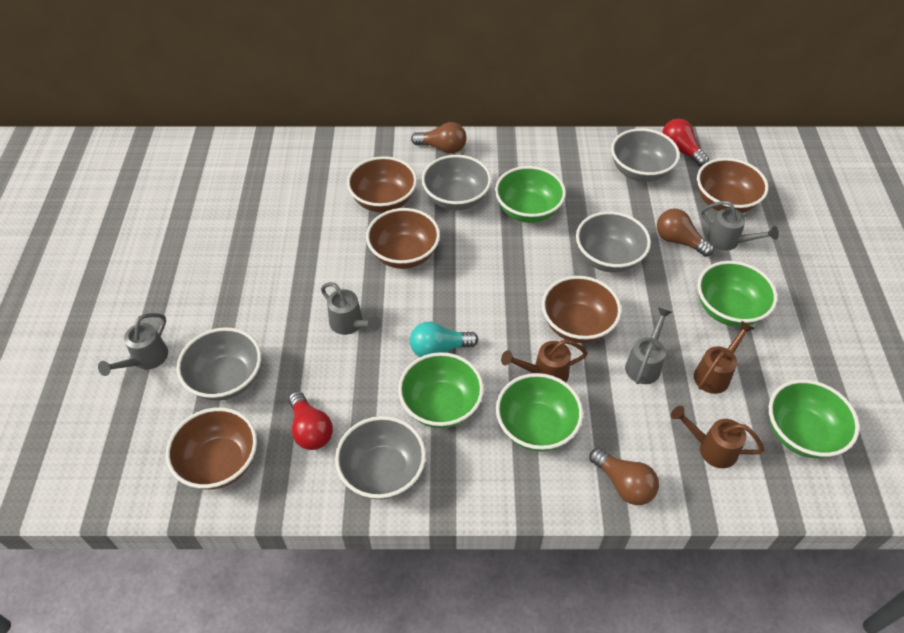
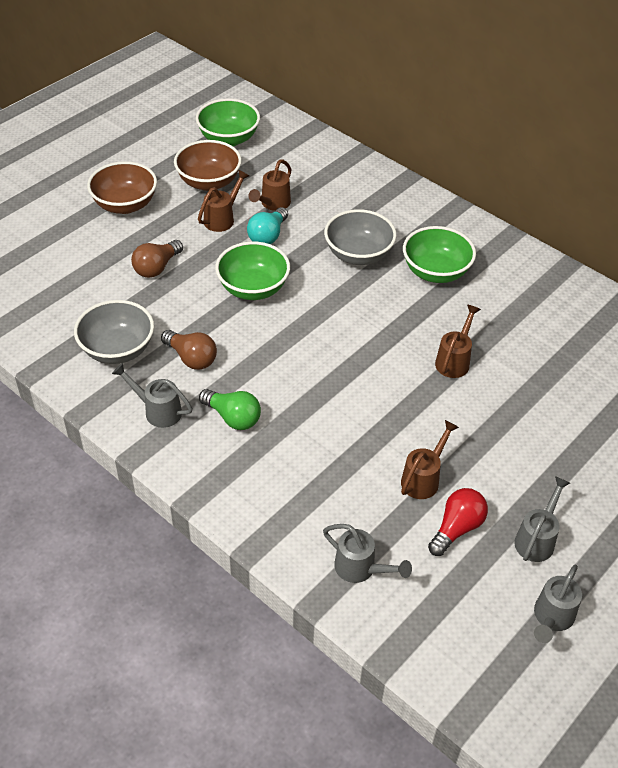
brown bowl: [166,407,257,490] [347,156,417,212] [366,208,440,269] [542,276,622,343] [697,158,768,213] = 5 -> [87,161,157,214] [174,140,242,191] = 2
brown light bulb: [411,122,467,154] [590,448,659,505] [657,209,714,257] = 3 -> [131,240,183,278] [161,330,217,370] = 2
brown watering can: [501,339,588,382] [671,406,764,468] [694,321,755,394] = 3 -> [198,170,249,232] [248,159,292,211] [401,420,459,499] [435,305,481,378] = 4
green bowl: [398,352,484,428] [495,166,566,223] [496,373,583,452] [697,261,777,327] [769,380,860,458] = 5 -> [196,98,260,146] [215,242,290,300] [403,226,476,283] = 3
green light bulb: none = 0 -> [199,389,261,430] = 1
grey bowl: [177,327,261,401] [335,416,426,500] [422,155,492,210] [576,211,651,273] [611,128,680,182] = 5 -> [74,300,154,364] [324,209,397,265] = 2
red light bulb: [289,391,333,450] [662,119,709,166] = 2 -> [428,488,488,556] = 1

